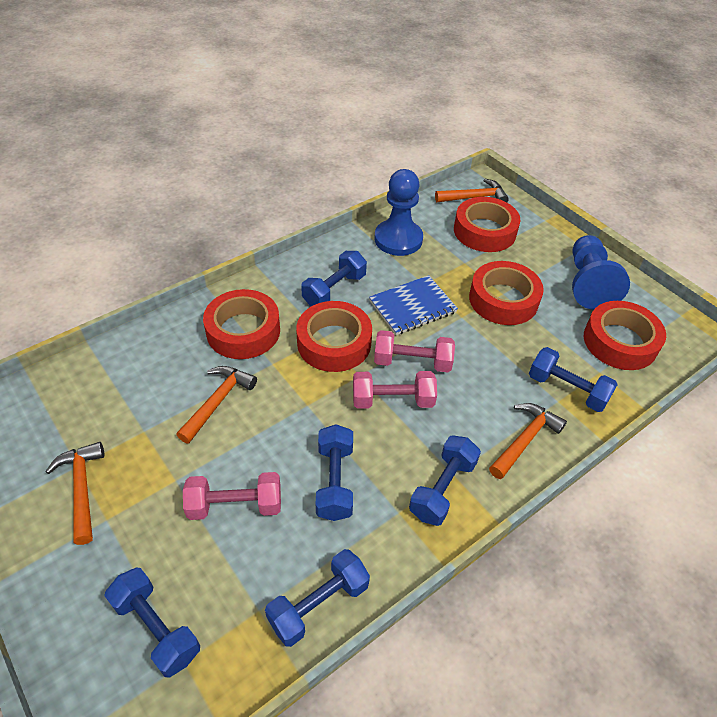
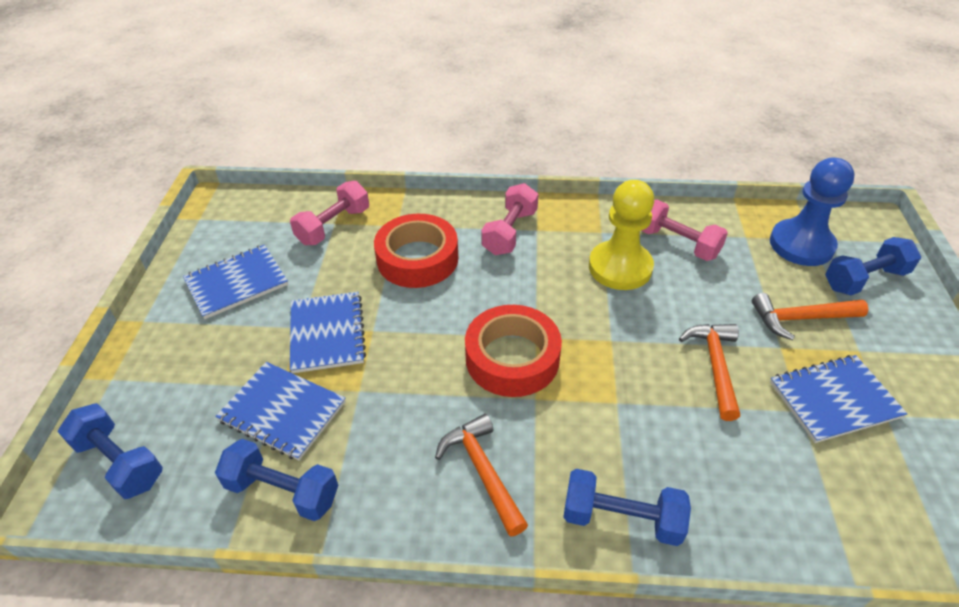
blue dumbbell: [104,568,200,678] [265,549,370,647] [301,251,367,307] [316,424,353,521] [409,435,481,526] [529,347,618,412] = 6 -> [58,403,163,499] [215,439,338,521] [563,469,691,546] [825,237,921,295] = 4
blue notebook: [369,275,458,335] = 1 -> [183,245,288,319] [215,362,346,461] [290,292,366,373] [770,355,908,443] = 4
blue pawn: [374,169,423,256] [572,235,630,310] = 2 -> [770,158,855,266] = 1
orange hammer: [45,442,104,545] [176,366,257,444] [435,179,509,202] [489,403,567,479] = 4 -> [435,414,528,537] [679,324,740,421] [752,293,869,340] = 3
red tape: [203,289,280,359] [296,301,372,372] [454,197,521,252] [469,261,544,325] [584,301,666,370] = 5 -> [374,214,458,288] [465,305,562,397] = 2
yellow pawn: none = 0 -> [589,180,654,290] = 1

